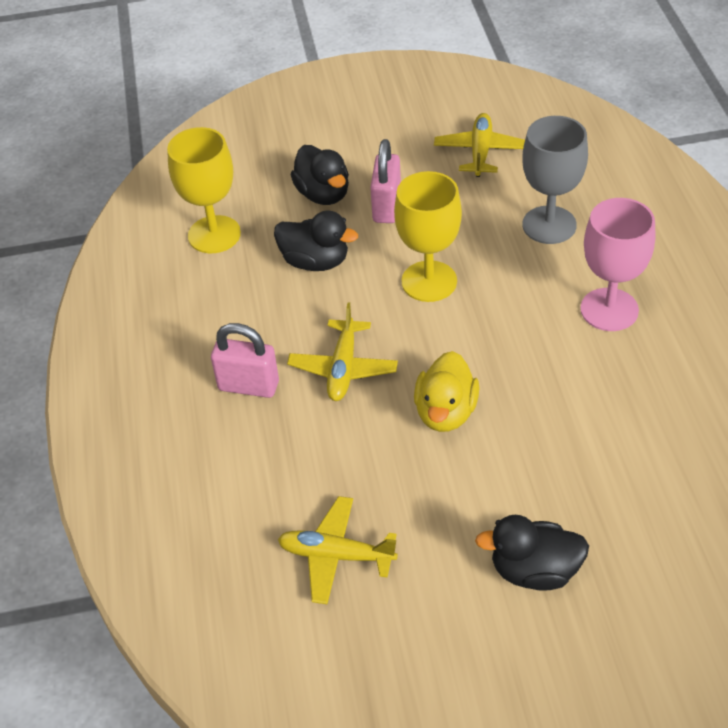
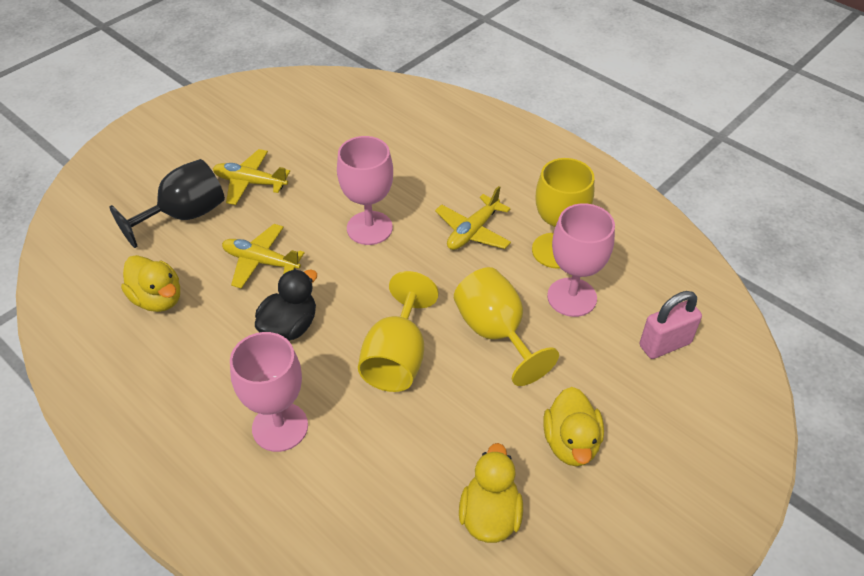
black duck: [274,210,358,271] [291,145,349,205] [475,515,589,591] = 3 -> [255,269,317,341] = 1
black goblet: none = 0 -> [109,159,225,248] = 1
grey goblet: [522,116,588,244] = 1 -> none = 0
pink goblet: [580,198,655,331] = 1 -> [230,332,308,452] [337,136,393,245] [547,203,615,317] = 3
pink padlock: [211,323,279,398] [370,139,401,223] = 2 -> [640,291,702,359] = 1
yellow duck: [414,351,479,432] = 1 -> [121,255,180,312] [459,443,523,543] [543,387,604,467] = 3
yellow goblet: [167,127,241,253] [394,171,462,302] = 2 -> [358,271,439,392] [454,267,559,386] [532,158,594,269] = 3

